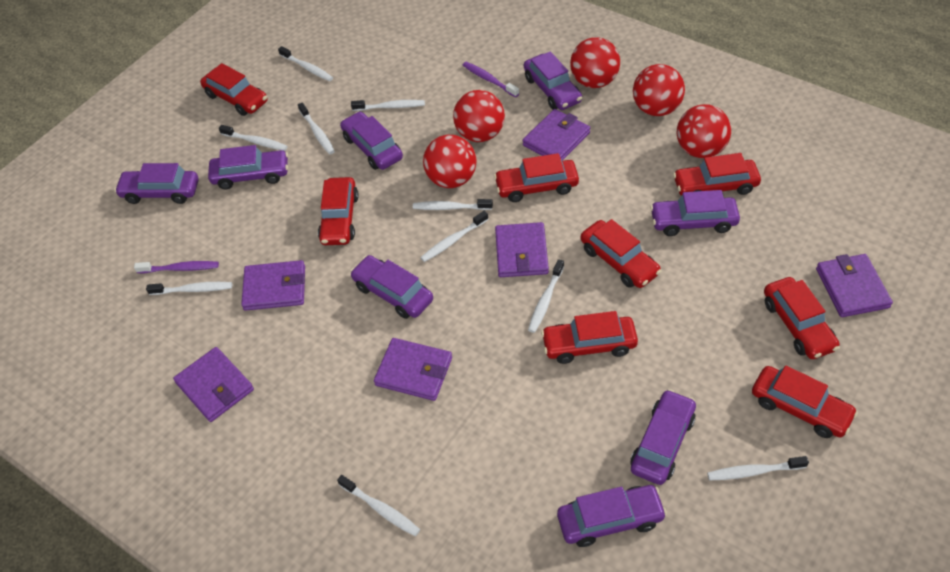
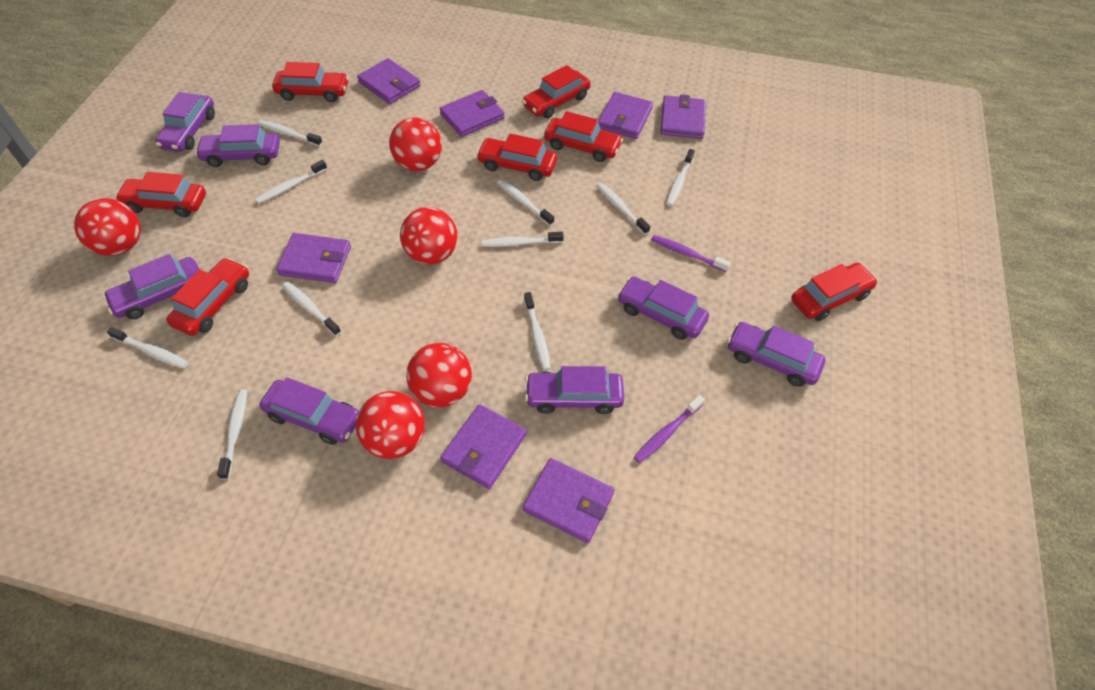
purple car: [114,163,199,204] [208,145,288,189] [340,111,403,170] [350,255,433,319] [524,51,582,110] [557,485,667,547] [631,389,696,485] [650,190,740,236] = 8 -> [103,254,199,319] [155,92,215,152] [195,124,280,167] [260,377,359,445] [525,366,624,414] [617,277,709,340] [727,322,825,387] = 7
purple wallet: [173,347,254,422] [241,260,305,311] [374,338,452,401] [495,222,549,277] [523,109,590,161] [816,254,893,317] = 6 -> [276,233,351,283] [357,58,421,104] [439,90,505,137] [440,404,527,489] [523,458,614,543] [598,92,653,139] [660,94,706,139] = 7
red car: [200,63,268,116] [318,177,359,245] [494,153,579,202] [541,311,638,364] [581,219,662,288] [673,153,761,196] [752,365,858,438] [764,277,840,359] = 8 -> [115,172,206,217] [166,258,249,336] [272,62,349,102] [476,134,557,181] [522,65,591,118] [544,111,623,162] [791,263,878,321] = 7

